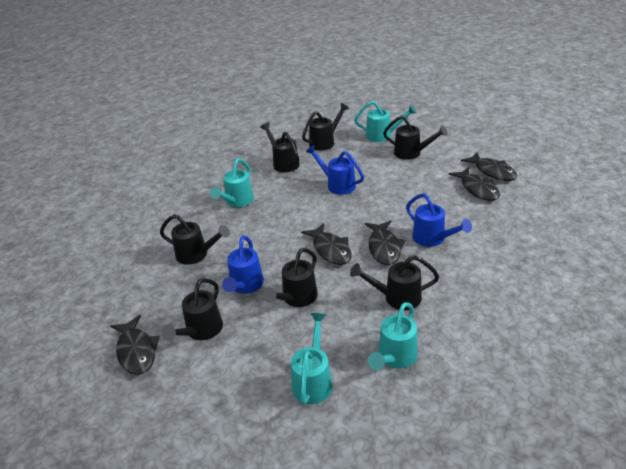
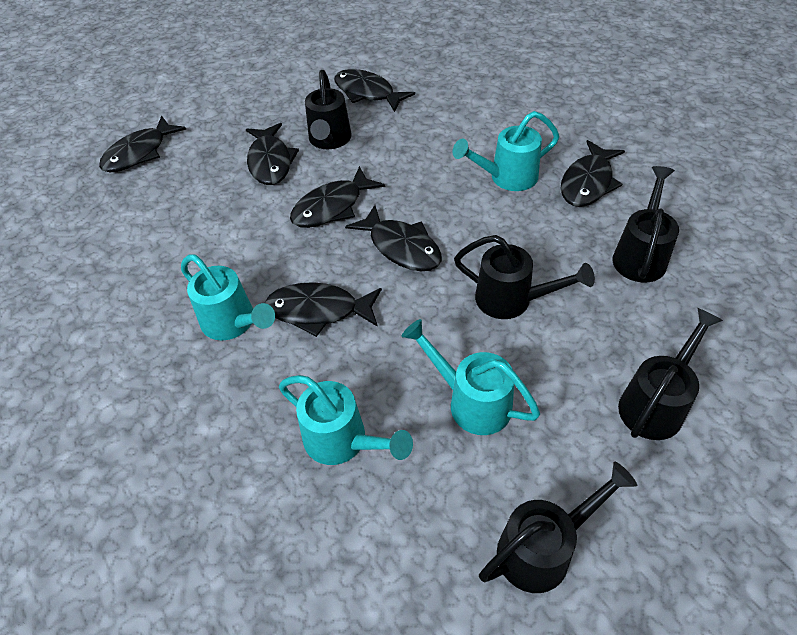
black fish: [110,315,160,375] [301,223,352,265] [365,221,406,265] [449,167,500,201] [461,152,517,181] = 5 -> [99,116,187,172] [246,123,299,185] [265,282,382,337] [290,166,385,228] [334,69,415,112] [345,205,442,271] [561,140,625,207] = 7
black watering can: [160,214,230,265] [162,278,223,341] [260,122,300,172] [263,248,318,307] [302,103,349,151] [350,255,439,310] [383,116,448,160] = 7 -> [305,70,352,149] [454,235,595,319] [479,462,637,593] [613,166,679,283] [618,308,723,440] = 5
blue watering can: [222,235,264,294] [306,145,364,195] [406,193,472,247] = 3 -> none = 0

